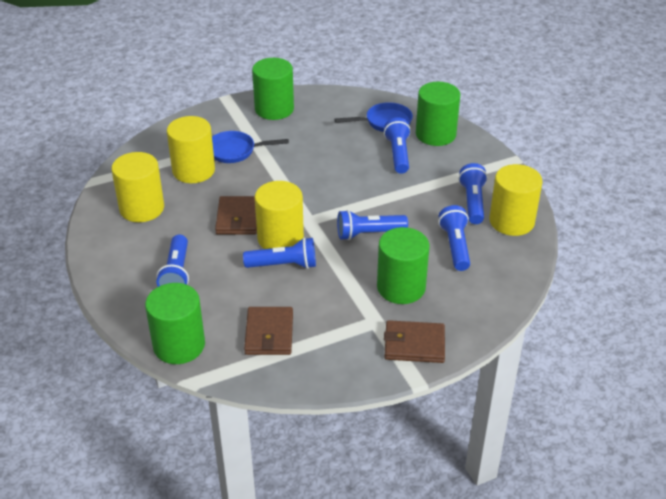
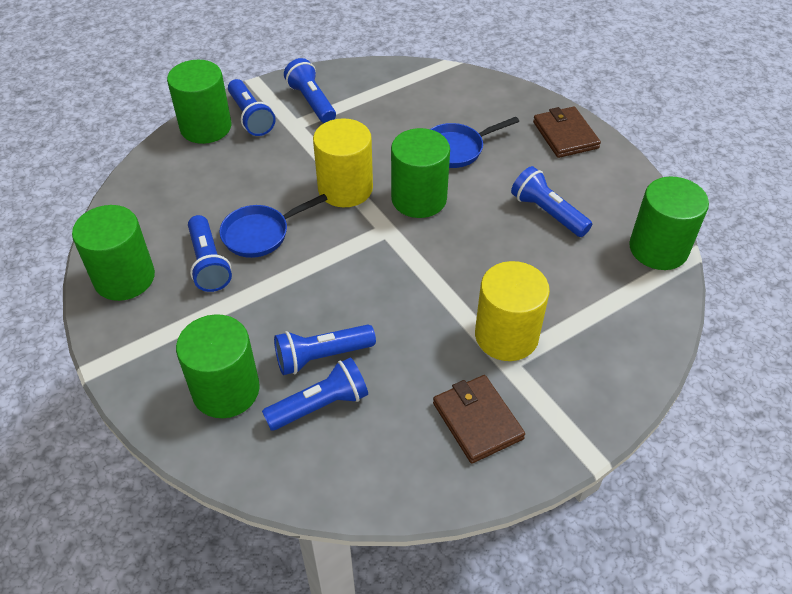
brown wallet: [215,196,257,235] [244,307,293,355] [384,320,445,363] = 3 -> [433,375,525,463] [533,106,601,158] = 2
green cylinder: [145,283,205,364] [252,58,294,120] [377,227,429,304] [416,82,460,146] = 4 -> [72,205,155,301] [167,60,231,144] [176,314,260,418] [391,128,450,218] [629,176,709,270] = 5
yellow cylinder: [112,152,164,222] [167,116,215,183] [255,181,304,249] [489,164,543,236] = 4 -> [313,118,373,207] [475,261,550,361] = 2

